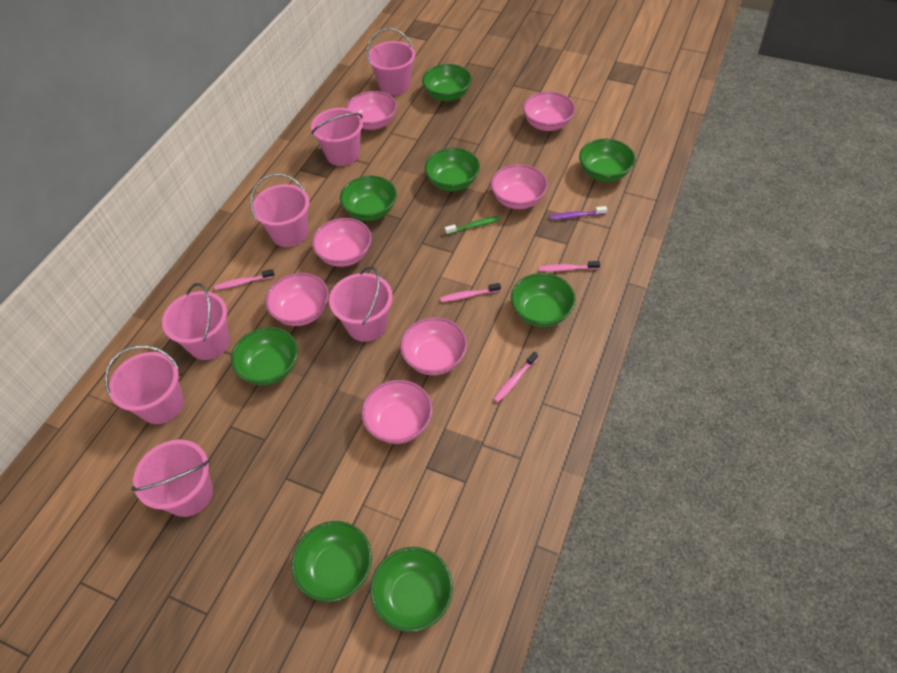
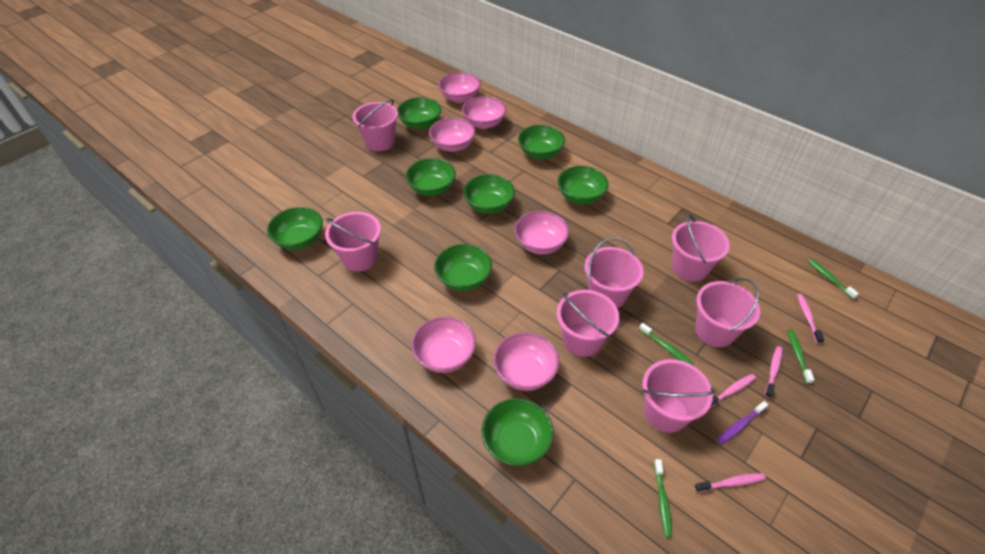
green toothbrush: [445,216,500,235] = 1 -> [639,323,693,365] [654,459,672,538] [787,329,814,384] [808,259,859,299] = 4
pink bowl: [265,273,329,326] [312,218,372,267] [346,91,397,130] [361,380,432,444] [400,317,467,375] [491,164,548,209] [523,91,575,131] = 7 -> [411,317,476,373] [429,118,475,152] [438,72,481,103] [462,97,506,129] [493,332,559,391] [514,211,569,254] = 6

